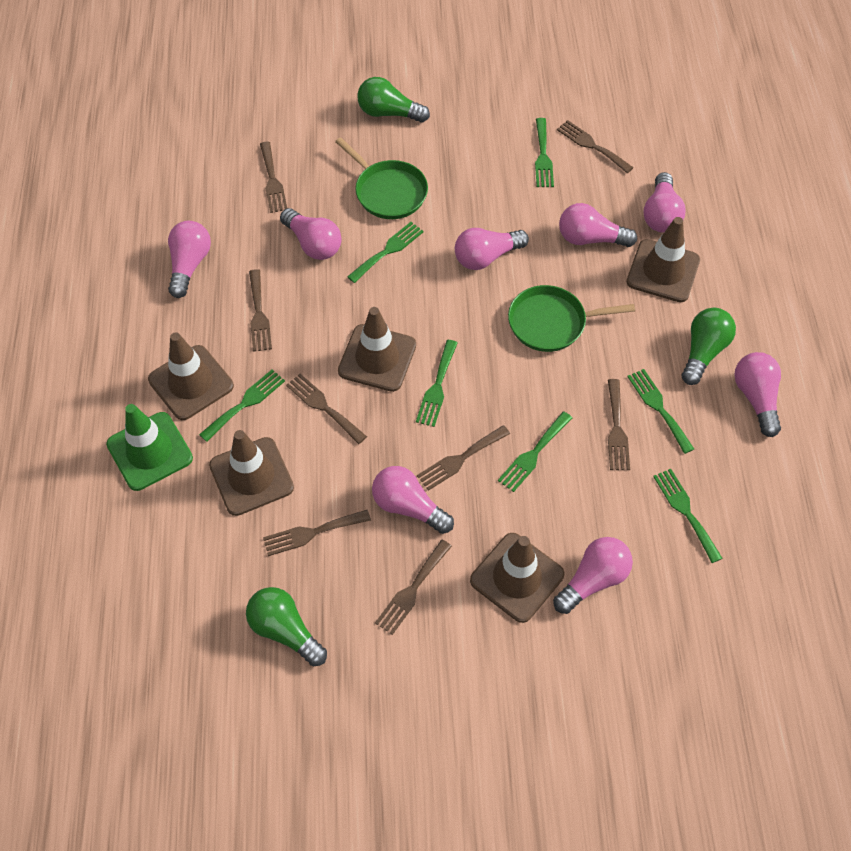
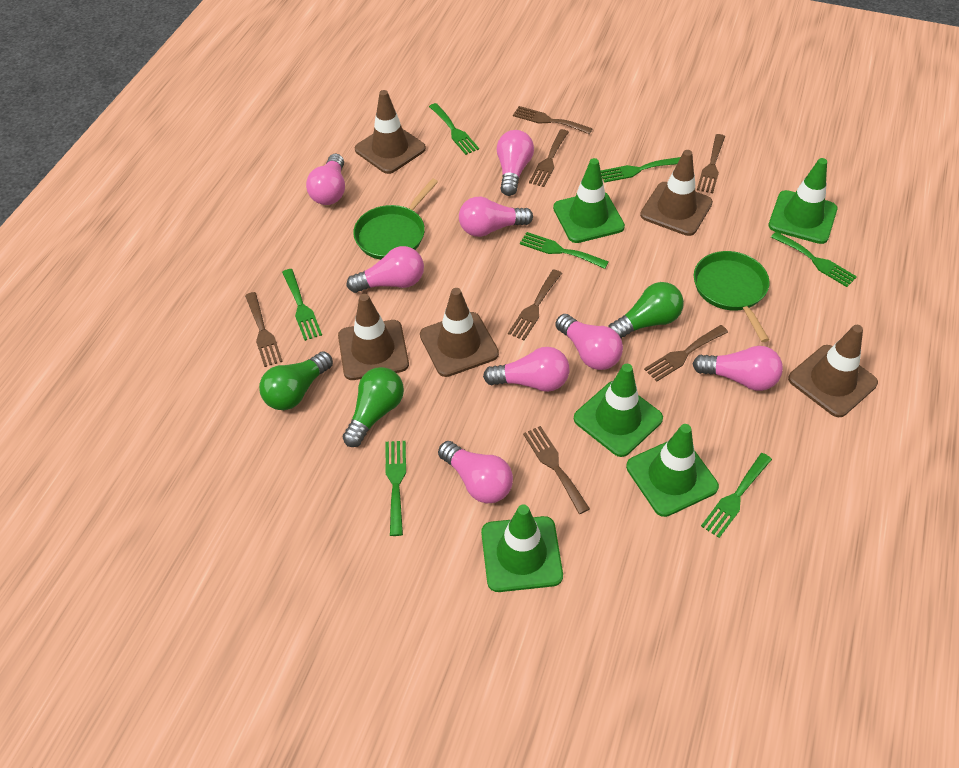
brown fork: [249,269,272,352] [260,142,287,213] [263,510,371,556] [286,374,367,444] [375,540,452,635] [417,425,510,491] [557,120,634,173] [608,379,630,470] = 8 -> [245,292,283,367] [508,269,562,340] [513,106,593,134] [523,426,590,514] [529,129,569,187] [644,325,728,382] [697,134,725,193] = 7
green traffic cone: [106,404,193,491] = 1 -> [481,504,563,592] [553,158,625,243] [574,364,663,457] [626,424,719,517] [768,158,837,244] = 5

